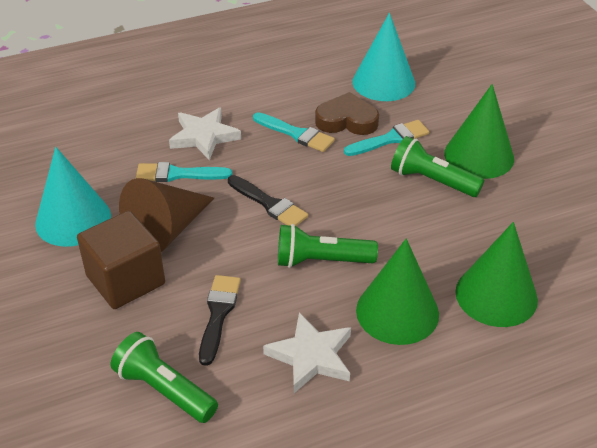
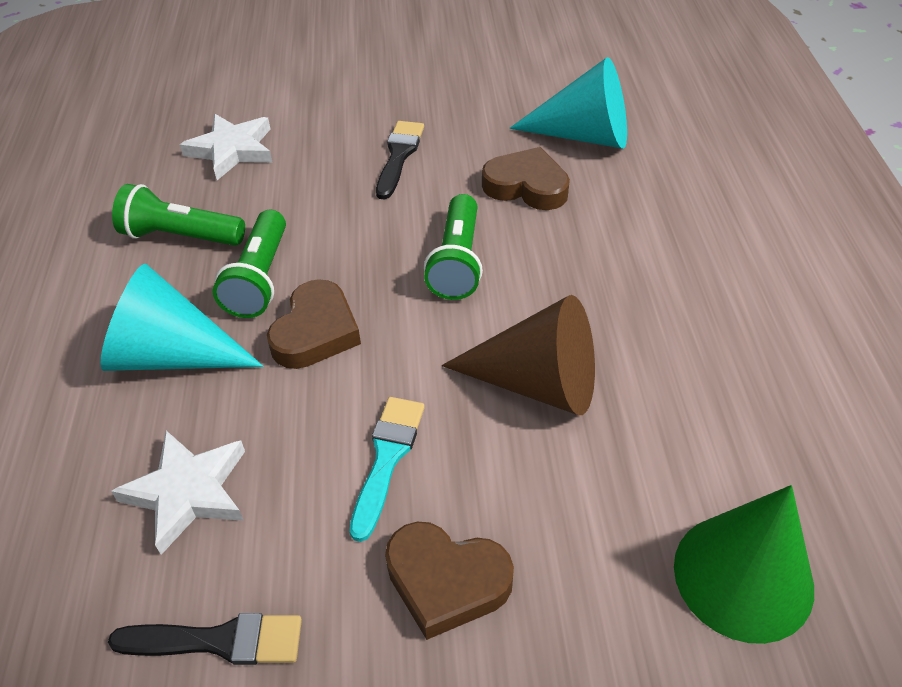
brown cube: [77,211,165,309] = 1 -> none = 0
brown heart: [315,92,379,135] = 1 -> [267,279,361,369] [385,522,514,640] [482,147,570,210] = 3
green cone: [356,238,439,345] [444,84,514,179] [455,222,538,327] = 3 -> [674,485,814,644] = 1
turquoise brush: [136,162,232,182] [253,112,335,152] [344,120,429,156] = 3 -> [349,397,425,542] = 1

